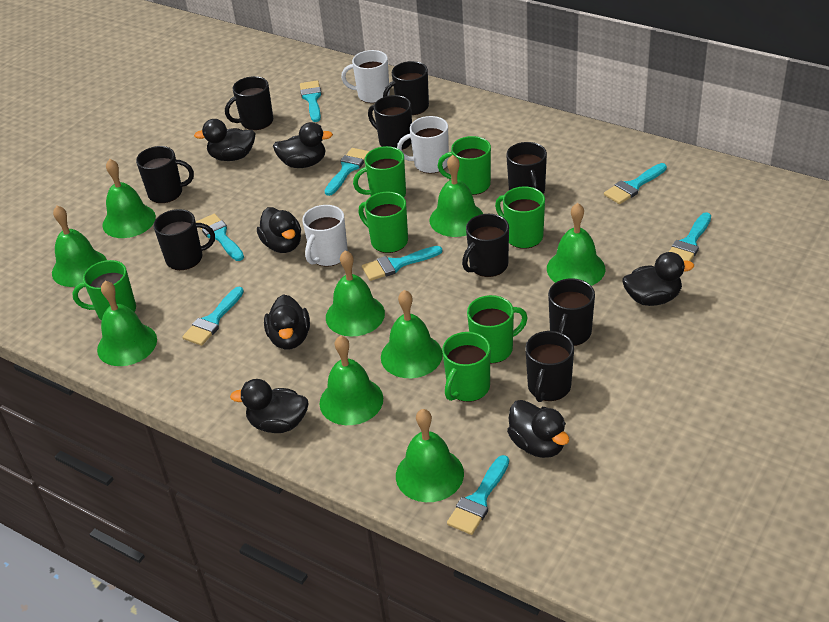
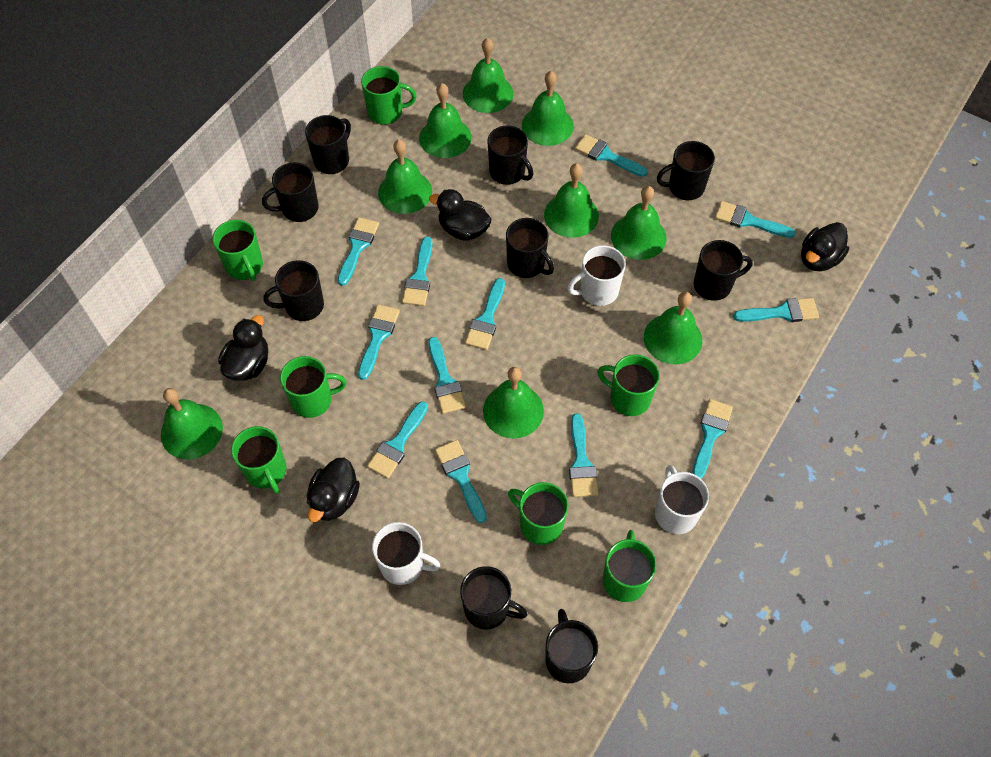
black duck: [194,119,255,161] [230,379,308,433] [257,207,301,253] [264,294,310,349] [273,122,333,168] [507,400,569,458] [622,252,694,306] = 7 -> [218,315,268,381] [307,458,360,522] [429,189,492,241] [801,222,849,271] = 4
turquoise brush: [182,287,244,346] [196,214,244,261] [300,80,322,122] [325,148,370,196] [362,246,442,281] [447,455,509,535] [604,163,667,204] [669,212,711,261] = 8 -> [337,217,379,286] [358,304,400,380] [367,401,428,478] [402,236,432,306] [428,337,466,414] [435,440,487,523] [465,278,505,350] [569,413,598,497] [575,134,648,177] [692,399,733,479] [715,201,795,238] [733,298,819,322] = 12

